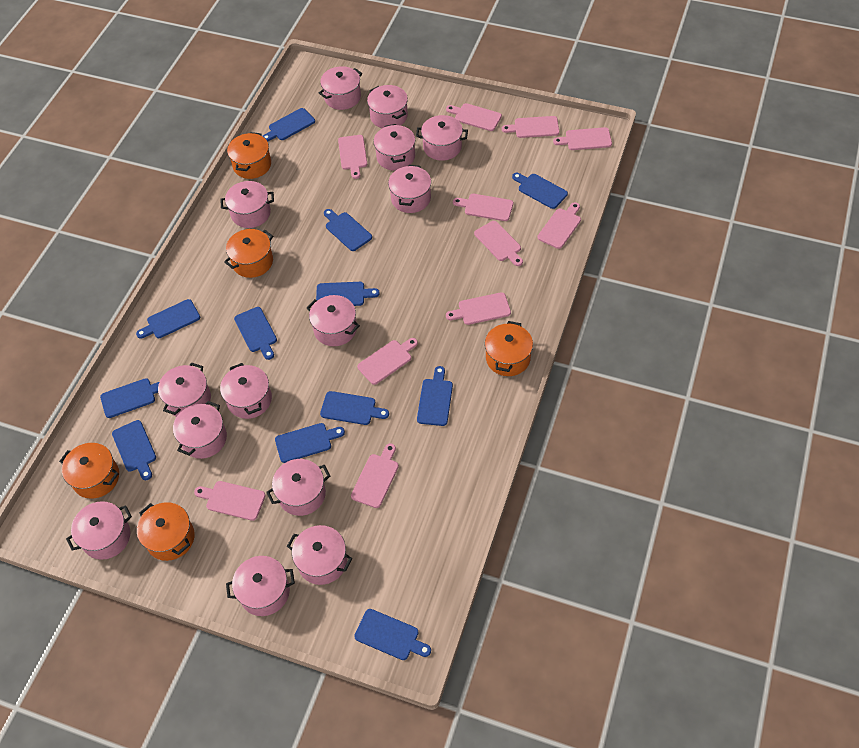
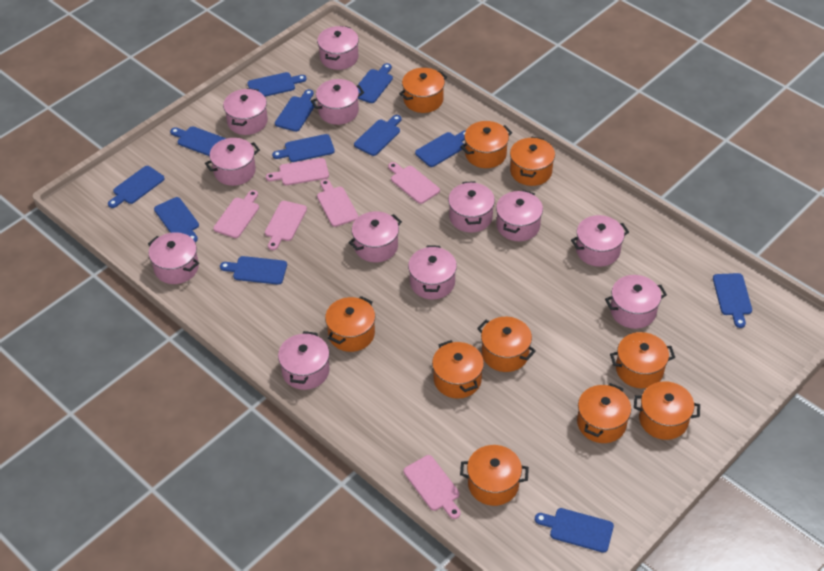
orange pot: [59,443,119,499] [137,502,195,561] [224,229,273,278] [227,132,271,179] [485,321,533,376] = 5 -> [325,296,375,352] [399,68,447,113] [432,340,484,399] [460,121,512,168] [460,445,529,506] [477,317,536,372] [510,137,555,186] [577,383,631,443] [610,332,675,388] [634,381,700,440] = 10
pink cutting board: [194,481,266,521] [338,135,367,179] [351,443,399,508] [357,338,418,385] [446,103,502,131] [446,292,511,325] [453,194,513,221] [474,221,523,266] [502,116,559,138] [537,202,581,249] [553,127,612,150] = 11 -> [213,190,259,238] [265,201,307,250] [266,158,329,185] [317,179,358,227] [388,162,440,204] [404,455,461,519] = 6
pink pot: [66,501,132,560] [158,362,211,417] [173,401,227,459] [220,181,274,228] [220,363,272,419] [226,556,295,616] [266,459,330,516] [287,525,352,585] [307,295,360,346] [319,66,362,110] [367,85,408,128] [374,124,415,171] [388,165,431,213] [416,115,468,161] = 14 -> [148,232,199,284] [205,138,260,186] [223,88,268,135] [278,331,330,390] [311,79,364,125] [317,26,359,70] [348,211,402,262] [408,245,457,299] [448,181,495,233] [496,190,543,241] [571,215,629,267] [605,275,667,329] = 12

